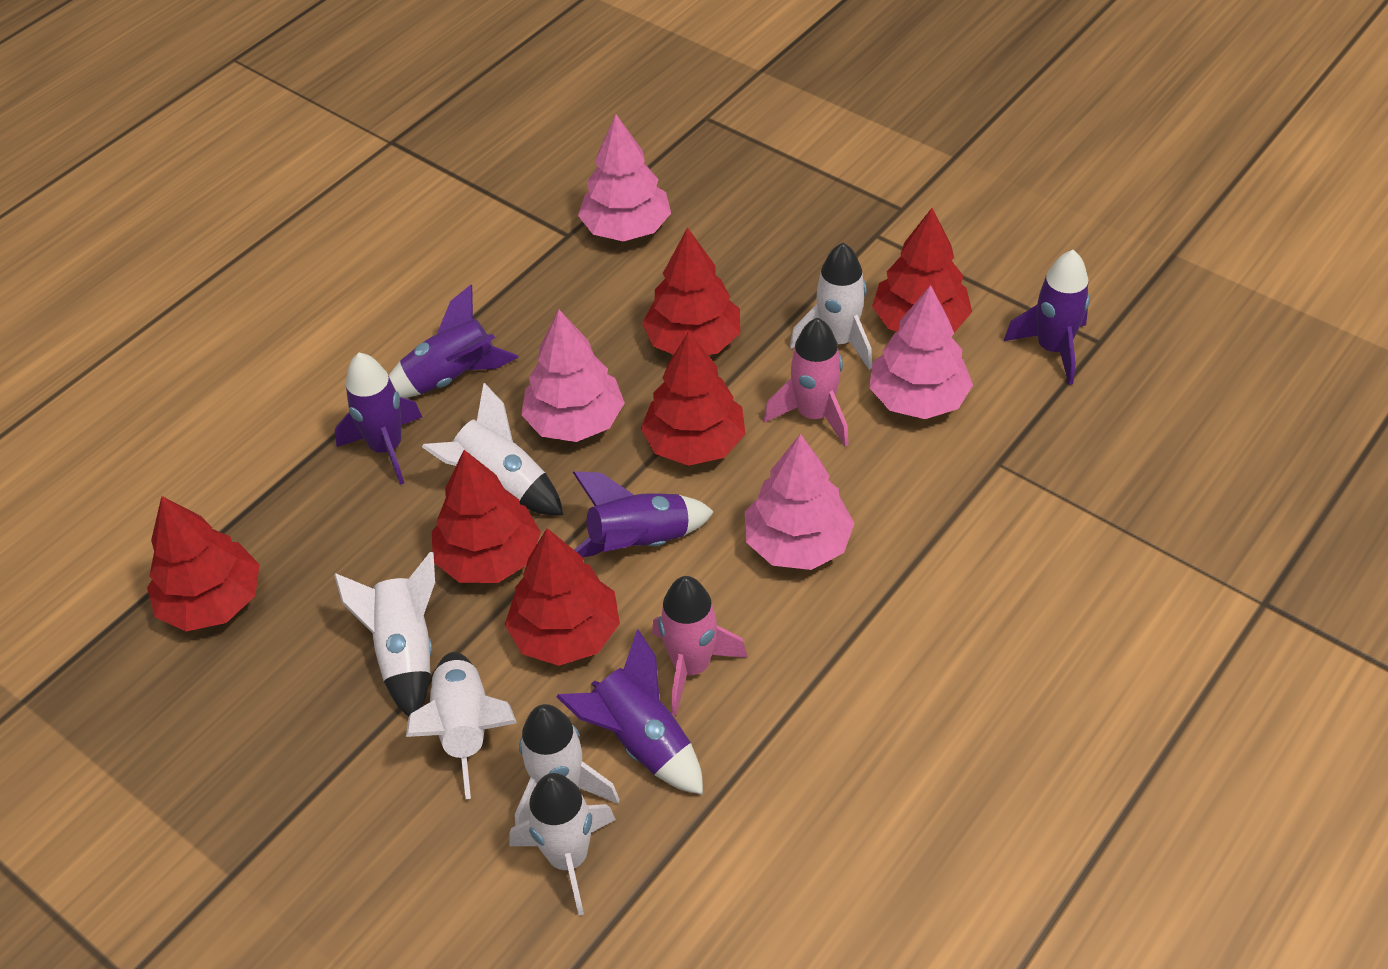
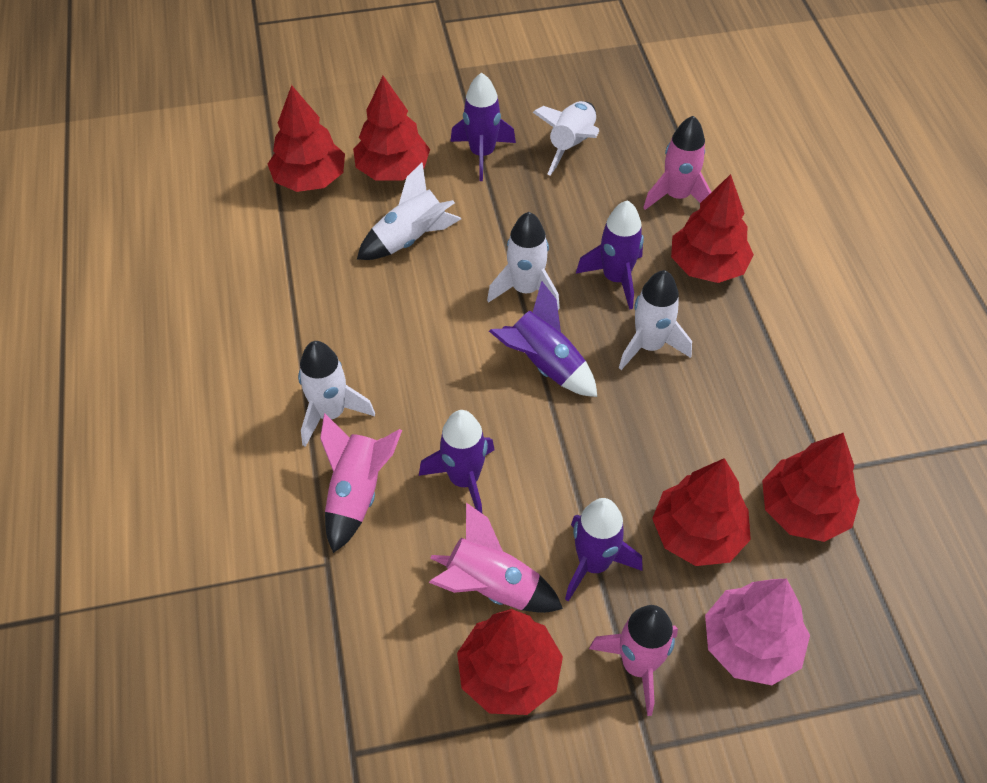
pink rocket: [652,576,748,715] [764,318,849,447] = 2 -> [320,413,402,553] [429,503,563,613] [589,605,678,716] [643,116,711,210] = 4
pink tree: [521,310,625,442] [578,114,671,241] [745,434,854,570] [869,285,973,419] = 4 -> [705,579,810,685] = 1
white rocket: [334,552,435,717] [406,652,517,799] [422,383,563,515] [509,773,616,916] [515,704,619,826] [790,243,872,370] = 6 -> [298,341,375,447] [357,163,461,260] [487,212,560,310] [533,101,599,175] [619,270,692,370] = 5

